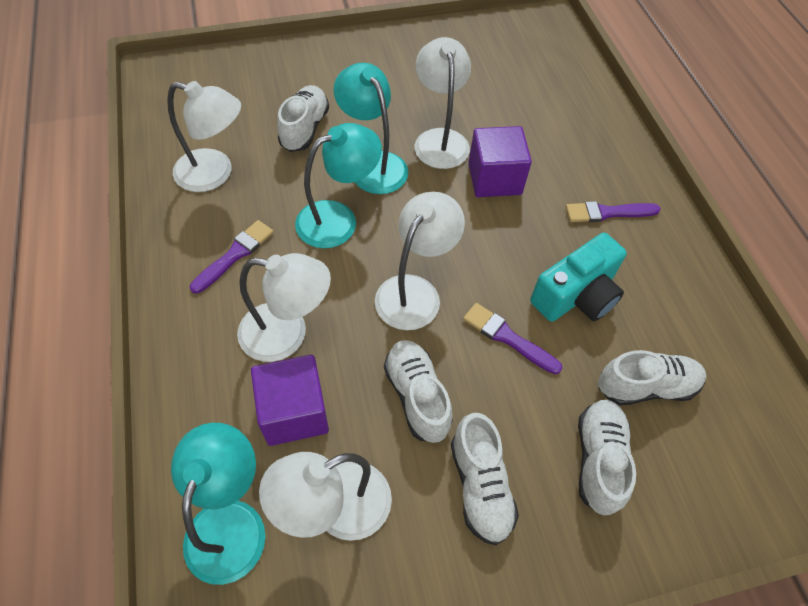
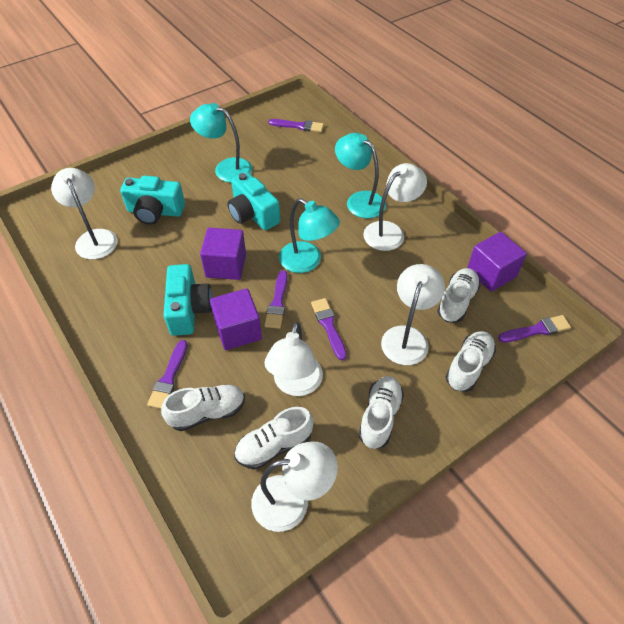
purple brush: [190,220,274,294] [463,303,562,374] [566,201,661,222] = 3 -> [147,340,188,409] [264,270,288,329] [268,119,324,132] [311,298,347,360] [498,315,571,342] = 5
purple cube: [251,355,329,446] [468,126,532,197] = 2 -> [200,228,246,280] [210,288,262,350] [467,232,527,292] = 3
turquoise camera: [530,233,627,322] = 1 -> [120,176,185,225] [163,264,213,336] [227,172,280,230] = 3

